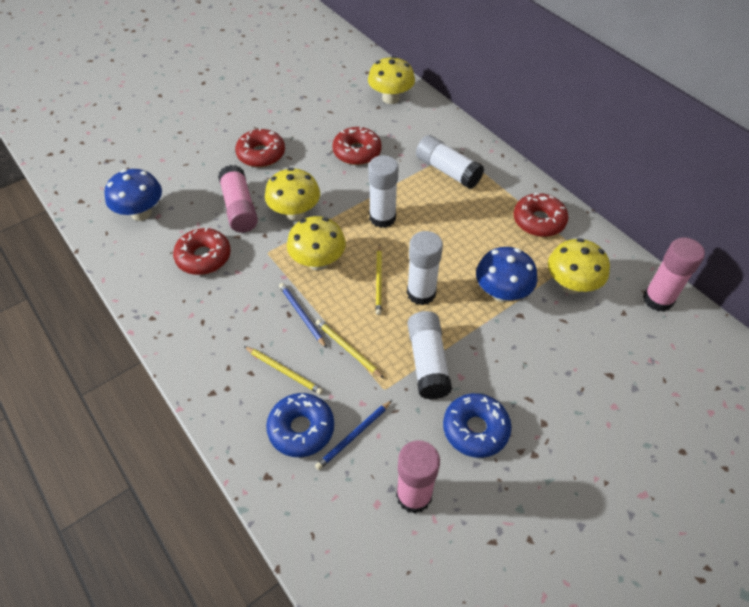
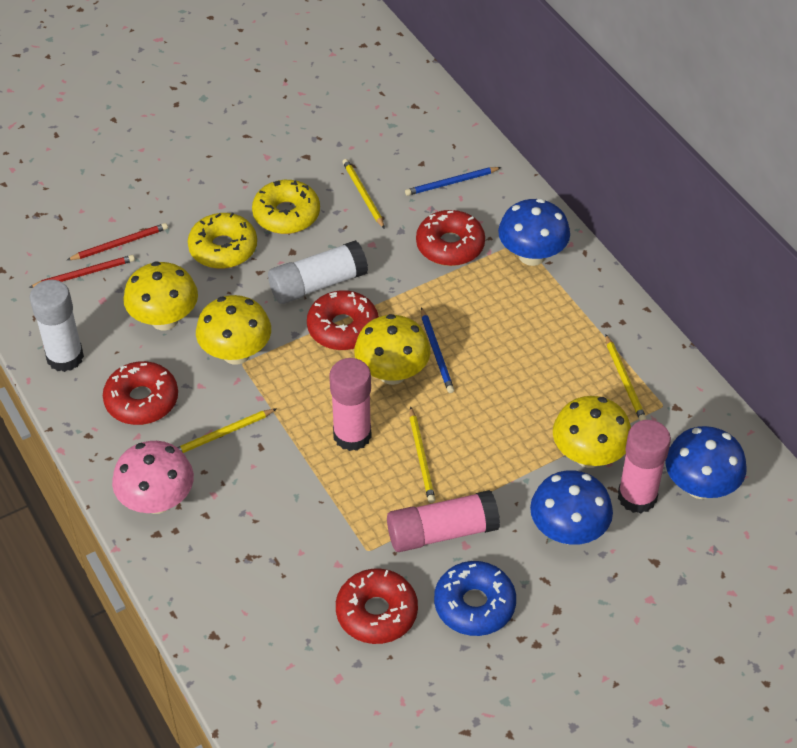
blue donut: [266,393,334,457] [443,393,512,458] = 2 -> [434,561,516,636] = 1
blue mushroom: [104,169,162,221] [476,247,537,302] = 2 -> [498,199,570,266] [530,470,613,545] [665,426,747,499] = 3
pink mushroom: none = 0 -> [112,441,194,514] = 1
red pencil: none = 0 -> [29,255,135,288] [67,223,168,260] = 2
white glue stick: [368,155,399,228] [407,231,443,305] [408,311,452,400] [416,135,484,189] = 4 -> [30,280,84,372] [268,240,368,304] = 2
yellow donut: none = 0 -> [188,213,257,269] [252,180,320,234] = 2
yellow pencil: [244,346,323,394] [316,319,384,378] [376,244,382,315] = 3 -> [177,408,277,453] [342,159,385,229] [409,406,435,503] [605,334,647,421] = 4

